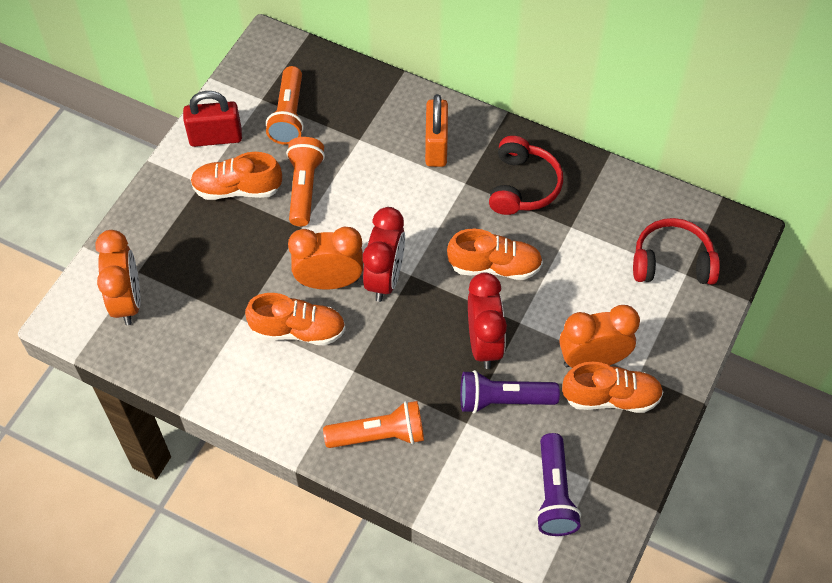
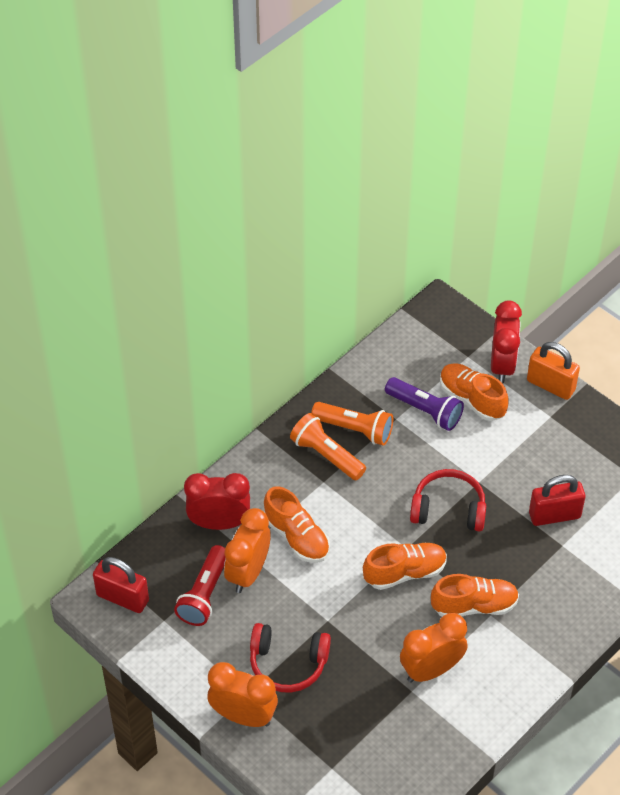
orange flashlight: [266,66,304,145] [286,137,325,226] [323,401,424,448] = 3 -> [290,413,366,480] [311,402,393,446] = 2
purple flashlight: [460,370,560,413] [536,433,581,536] = 2 -> [385,377,464,431] = 1
red flashlight: none = 0 -> [174,545,225,626] = 1
red padlock: [183,91,242,147] = 1 -> [93,557,149,613] [529,475,586,526] = 2

